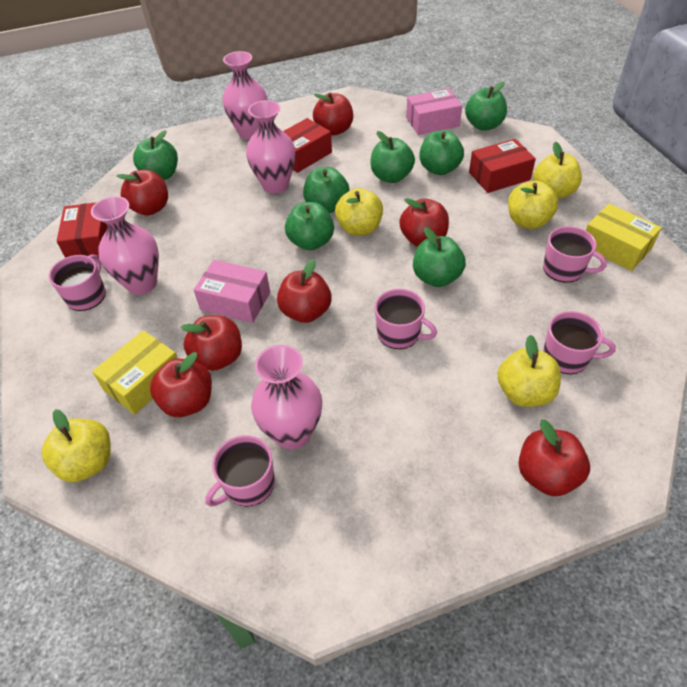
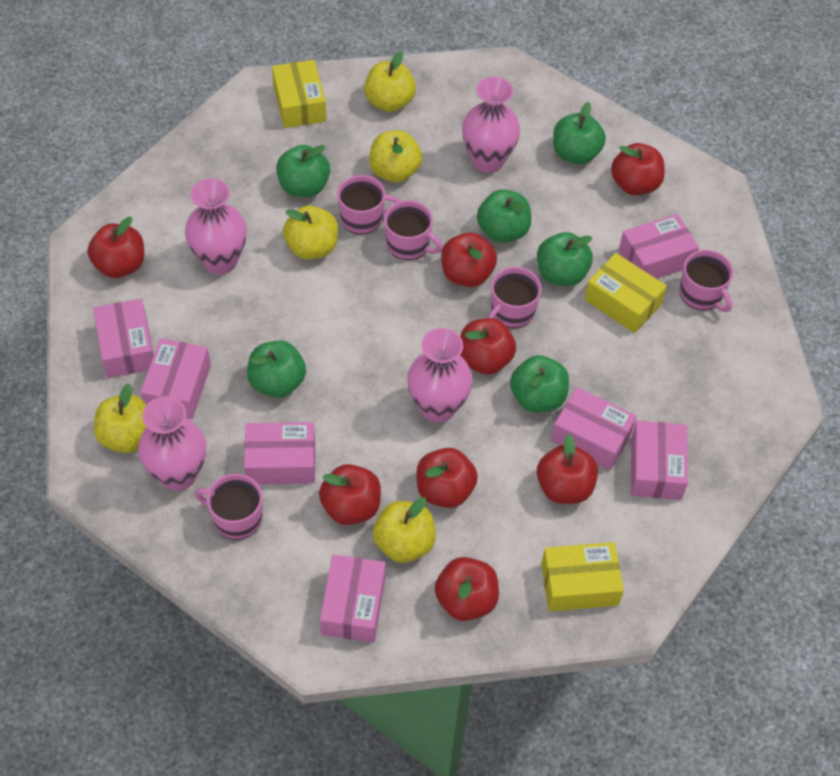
green apple: [133,130,178,180] [285,202,334,250] [303,167,350,213] [370,131,415,183] [413,227,466,287] [419,130,464,175] [465,82,507,131] = 7 -> [247,341,306,398] [276,145,330,197] [477,189,531,243] [510,355,569,412] [537,232,593,286] [553,102,606,165] = 6
pink box: [194,260,270,323] [406,88,462,135] = 2 -> [93,299,154,378] [140,338,211,419] [244,422,315,484] [320,555,386,642] [551,387,637,470] [619,214,699,279] [631,420,688,500] = 7
red apple: [116,170,168,216] [150,352,212,417] [181,315,242,371] [277,259,331,323] [313,93,353,135] [399,198,449,247] [518,419,590,496] = 7 -> [87,217,144,278] [319,464,381,525] [416,448,478,508] [435,557,499,621] [441,233,497,287] [460,318,516,375] [537,434,598,504] [611,143,665,195] = 8
red box: [57,203,108,258] [283,118,332,173] [469,139,536,193] = 3 -> none = 0
yellow box: [92,330,178,415] [586,204,662,271] = 2 -> [272,60,327,128] [541,542,624,611] [584,253,667,333] = 3

